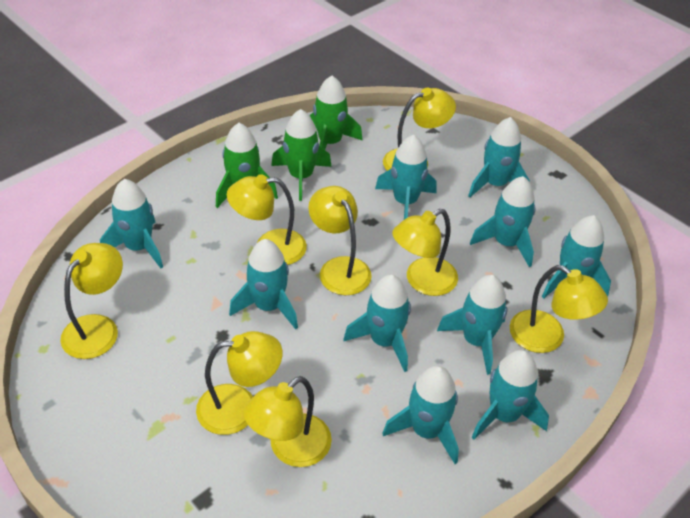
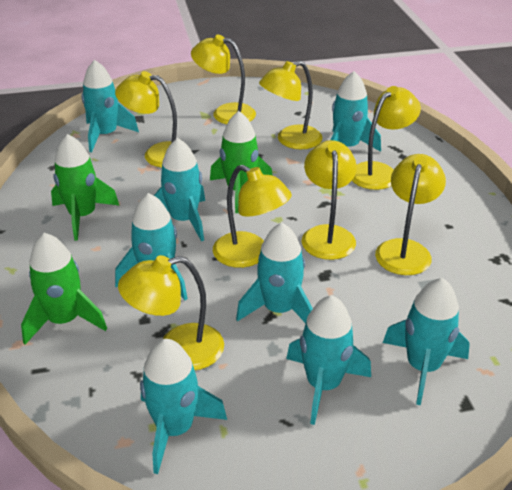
turquoise rocket: [100,179,163,268] [229,239,298,329] [344,275,411,372] [375,135,437,219] [383,366,459,464] [437,275,508,375] [468,117,530,197] [470,176,536,267] [472,350,549,440] [542,215,611,299] = 10 -> [82,60,139,152] [115,193,188,300] [140,339,227,474] [154,138,205,242] [236,223,313,324] [286,295,371,425] [331,71,381,152] [383,278,470,405] = 8

